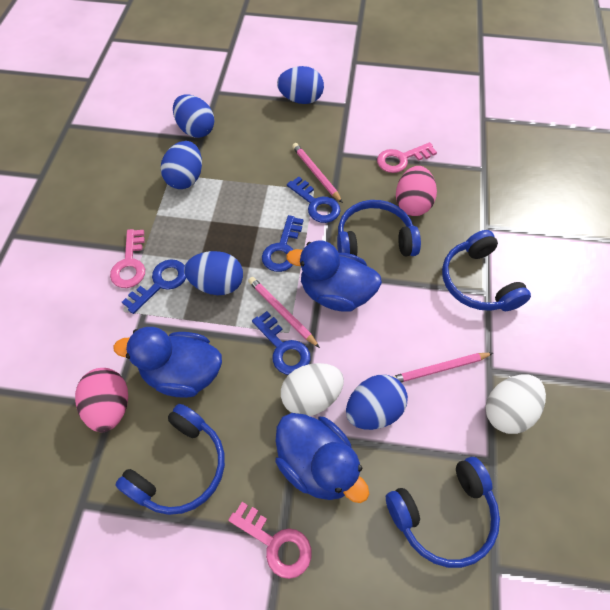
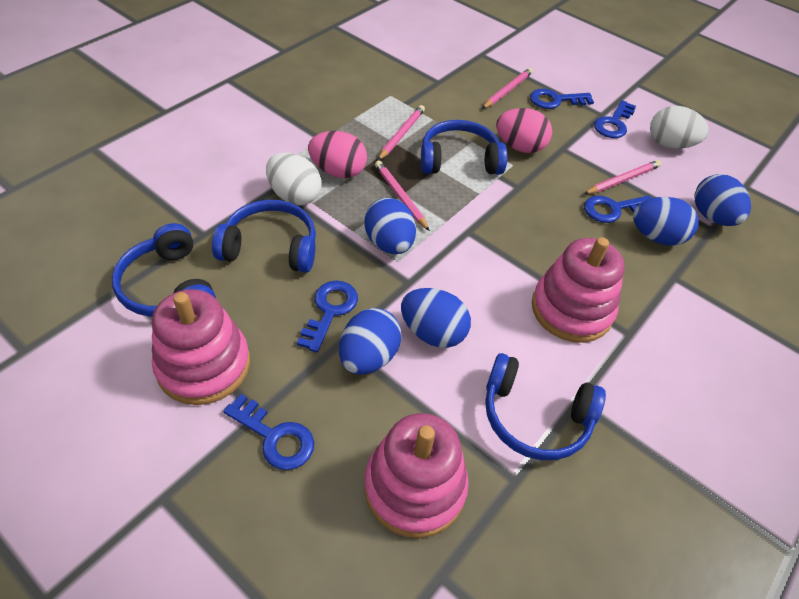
blue duck: [113,327,222,398] [275,413,369,503] [286,240,382,312] = 3 -> none = 0
blue key: [122,259,186,314] [252,311,311,375] [262,215,304,272] [287,176,341,223] = 4 -> [223,394,314,470] [297,281,358,353] [530,89,594,109] [584,196,651,223] [594,100,636,138] = 5
pink key: [110,229,145,288] [228,502,312,579] [377,142,437,173] = 3 -> none = 0
pink pencil: [248,277,320,348] [292,143,343,203] [392,353,493,383] = 3 -> [375,161,430,231] [378,105,425,161] [482,68,533,109] [584,160,661,194] = 4
pink stacking toy: none = 0 -> [152,289,250,405] [364,413,469,538] [532,237,625,343] = 3

